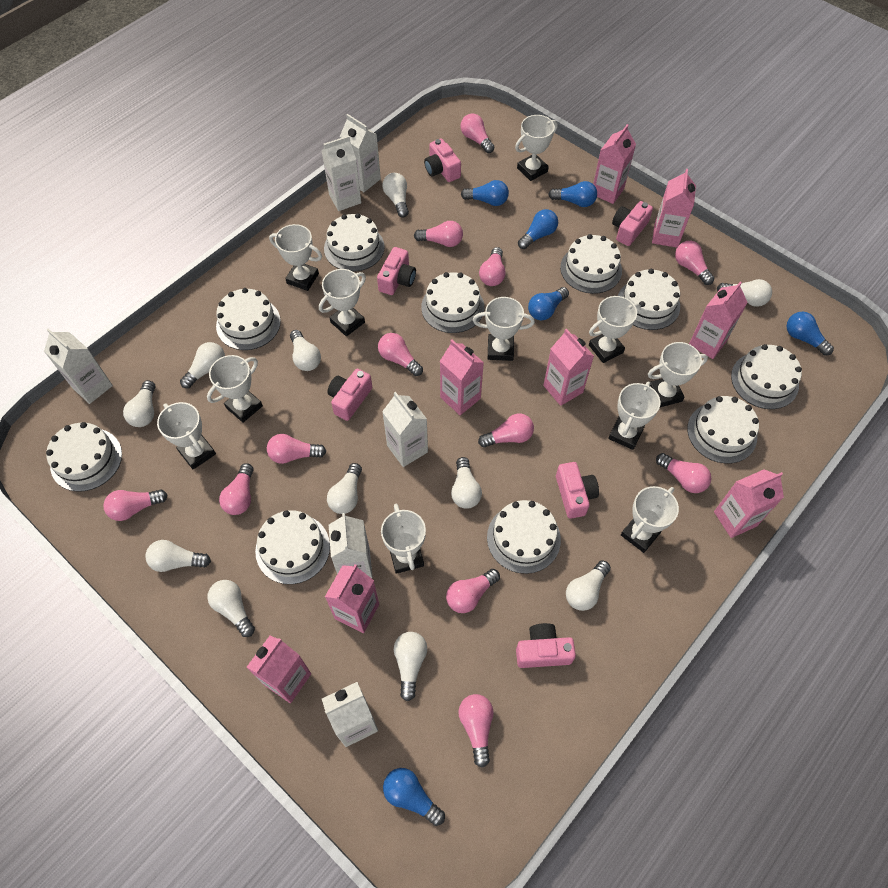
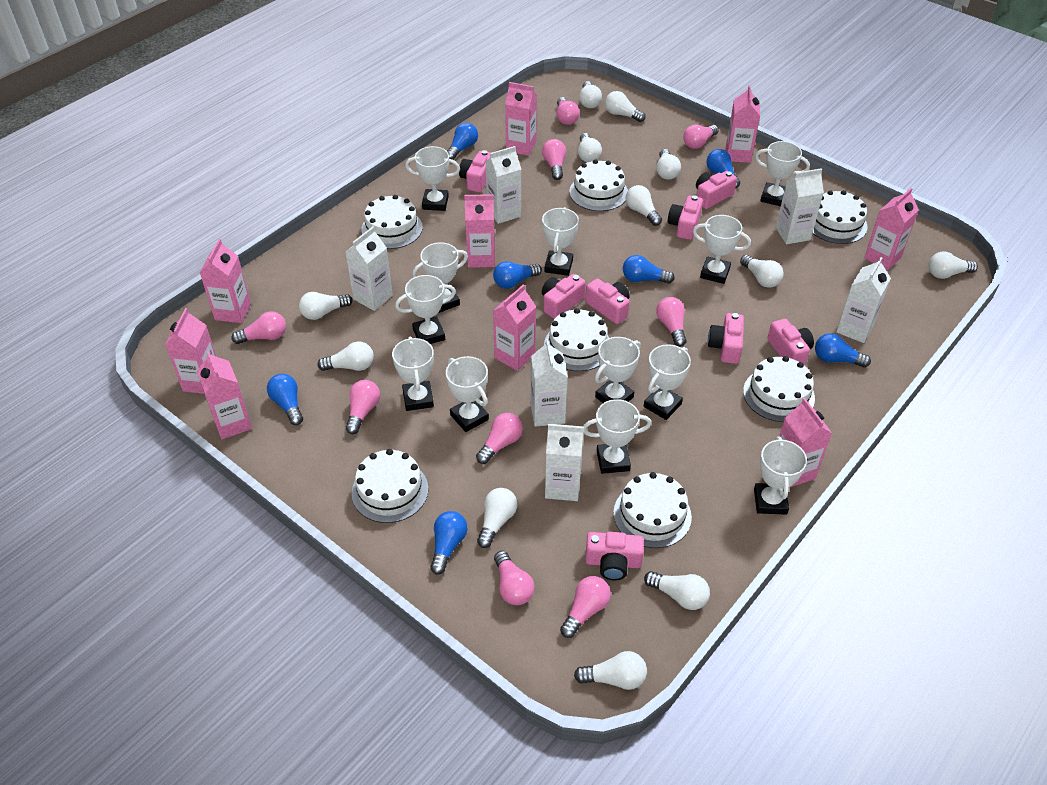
blue light bulb: [383,768,445,826] [461,180,509,206] [518,209,558,249] [528,287,569,320] [548,181,597,207] [787,312,834,356] = 6 -> [267,374,303,425] [430,511,467,574] [447,123,478,160] [493,261,542,289] [623,255,675,284] [707,149,740,188] [815,333,871,368] = 7
pink camera: [327,369,372,421] [377,247,416,295] [424,139,461,182] [516,623,576,668] [556,462,599,519] [612,201,653,246] = 6 -> [459,150,491,192] [542,274,586,319] [585,278,630,324] [585,532,644,580] [668,195,703,240] [696,171,737,209] [708,313,744,364] [767,319,814,366] = 8
pink carton: [246,636,311,703] [325,564,379,633] [440,340,484,415] [543,329,594,406] [593,124,636,204] [652,169,696,247] [689,281,748,359] [714,469,784,538] = 8 -> [165,308,216,394] [197,350,252,439] [200,239,251,323] [464,194,495,268] [493,284,536,371] [505,82,537,156] [726,85,760,163] [779,398,832,488] [864,188,919,270] = 9
pink light bulb: [103,489,167,521] [219,463,254,515] [267,434,326,464] [378,333,423,376] [414,221,463,247] [446,569,500,613] [458,694,494,768] [461,113,494,153] [478,413,534,448] [479,247,506,286] [656,453,711,493] [675,241,714,285] = 12 -> [231,311,286,344] [346,380,380,434] [476,413,523,464] [494,551,534,605] [542,139,566,180] [556,97,580,125] [560,576,611,638] [656,297,687,347] [683,124,719,149] = 9
white cake: [46,422,122,492] [216,288,281,350] [255,510,330,584] [324,213,385,272] [421,272,484,333] [487,500,561,574] [560,234,622,294] [618,269,680,330] [687,396,759,464] [731,344,802,409] = 10 -> [352,449,428,523] [361,195,423,249] [544,308,609,371] [569,159,628,211] [613,472,692,548] [743,356,815,422] [813,190,868,244] = 7
white light bulb: [123,380,156,427] [145,540,211,572] [180,342,225,388] [207,580,255,637] [290,330,321,371] [327,463,362,514] [382,173,409,218] [394,632,427,701] [451,457,482,509] [566,560,611,611] [717,279,772,307] = 11 -> [299,292,353,320] [317,341,374,371] [477,488,517,548] [574,651,647,690] [578,133,602,162] [579,81,602,108] [605,91,645,122] [626,185,662,226] [644,571,710,610] [656,149,681,180] [740,255,784,288] [928,252,978,279] = 12
white trophy: [157,402,216,470] [207,355,263,423] [269,224,322,291] [319,269,366,336] [381,504,426,574] [473,297,535,361] [515,115,558,181] [589,296,641,363] [608,382,660,450] [621,486,679,553] [648,342,708,407] = 11 -> [392,336,434,411] [395,275,456,344] [405,146,460,211] [412,242,468,313] [446,356,489,432] [542,207,579,276] [583,399,651,474] [595,337,641,403] [644,344,691,420] [693,215,751,284] [754,436,807,515] [755,141,810,206] = 12

